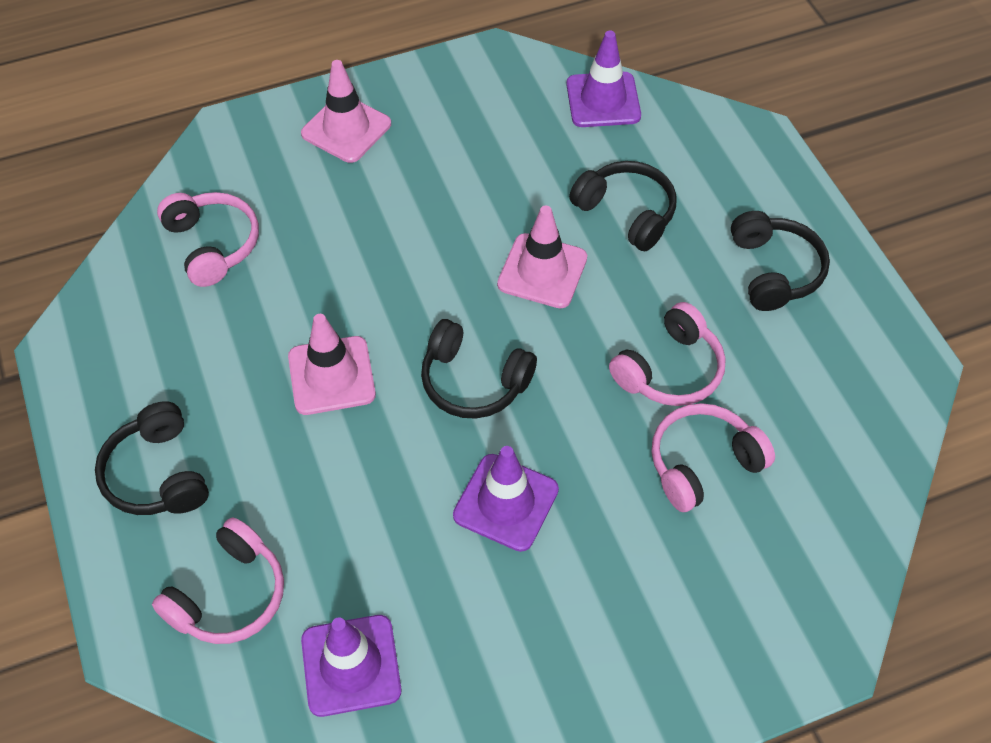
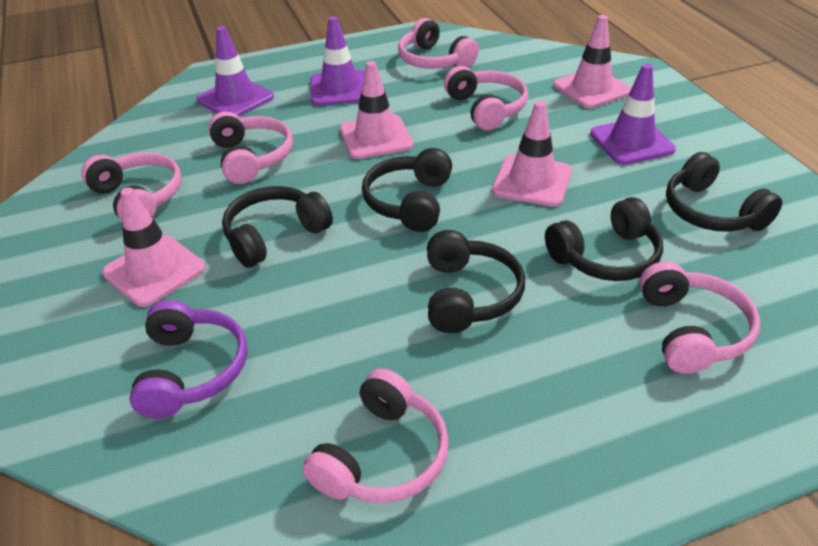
black headphones: [95,401,209,515] [421,319,537,419] [569,161,676,251] [731,211,830,311] = 4 -> [222,186,333,268] [362,148,452,232] [427,230,525,333] [545,197,663,281] [666,152,782,232] = 5
pink headphones: [152,518,284,644] [157,192,259,287] [609,302,726,406] [651,403,775,512] = 4 -> [81,152,182,222] [208,111,293,184] [303,368,449,503] [398,18,479,69] [444,66,528,131] [639,261,760,374] = 6
pink traffic cone: [288,314,376,415] [301,60,391,163] [497,206,587,308] = 3 -> [102,188,206,307] [340,61,413,159] [492,101,572,207] [553,15,631,108] = 4
purple headphones: none = 0 -> [129,300,248,418] = 1

